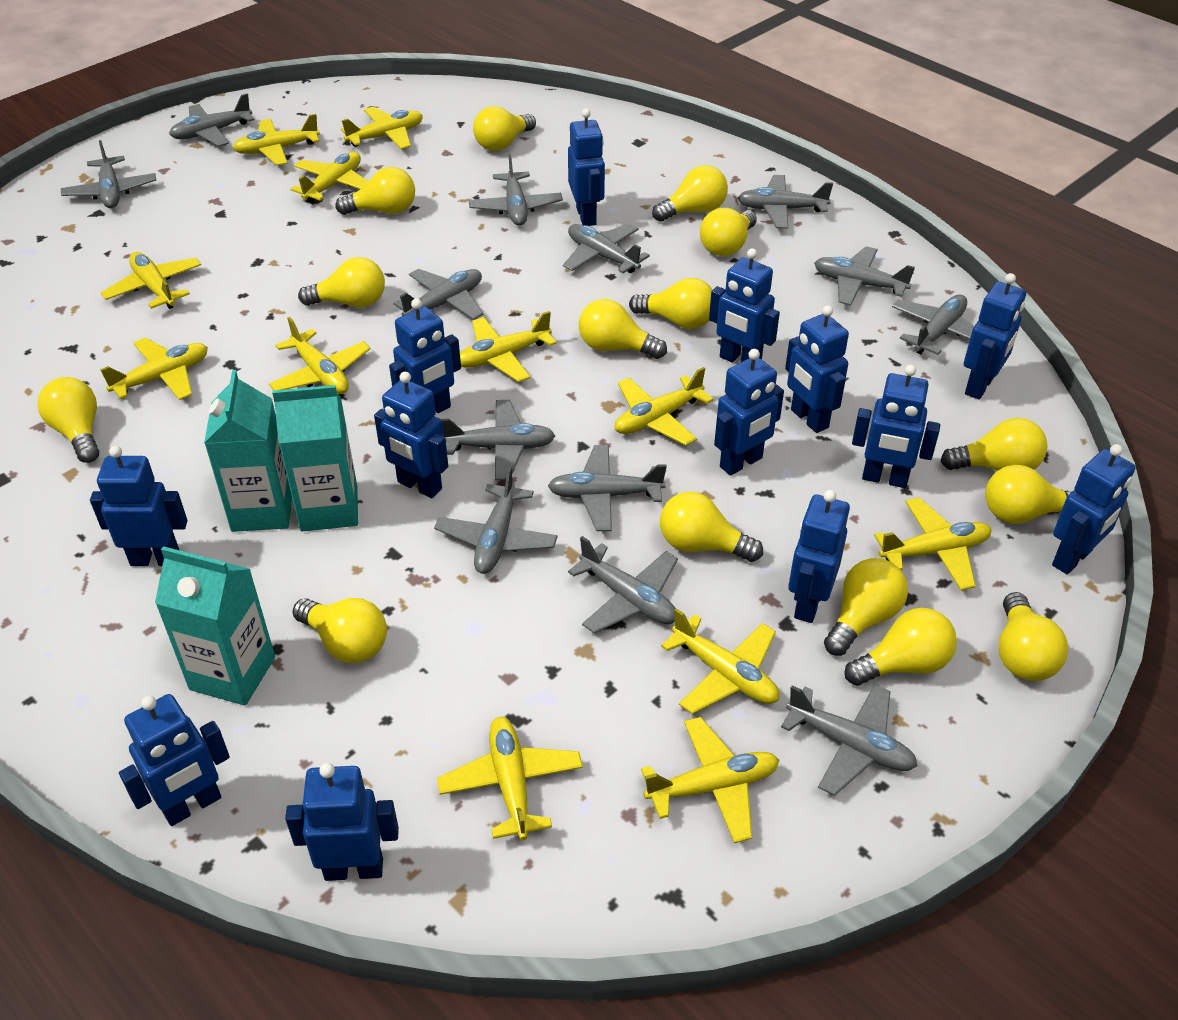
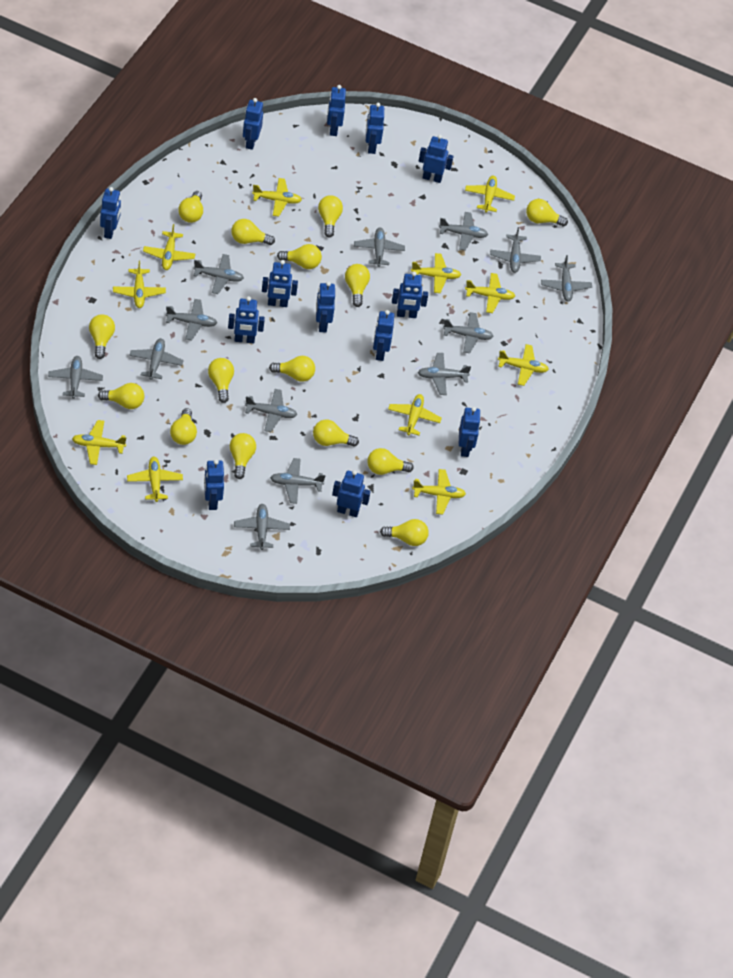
turquoise carton: [155,546,275,706] [204,370,292,532] [272,385,358,532] = 3 -> none = 0
yellow plane: [100,338,208,400] [101,252,201,309] [233,114,320,166] [269,317,371,394] [291,152,368,203] [341,107,423,149] [437,717,583,840] [460,311,556,382] [615,367,713,446] [641,717,779,843] [661,608,780,714] [874,498,992,590] = 12 -> [72,420,127,465] [113,260,166,308] [127,457,183,502] [143,224,195,270] [252,178,302,217] [388,394,442,435] [411,253,461,293] [412,469,466,515] [465,176,515,213] [465,273,515,313] [498,344,549,386] = 11

